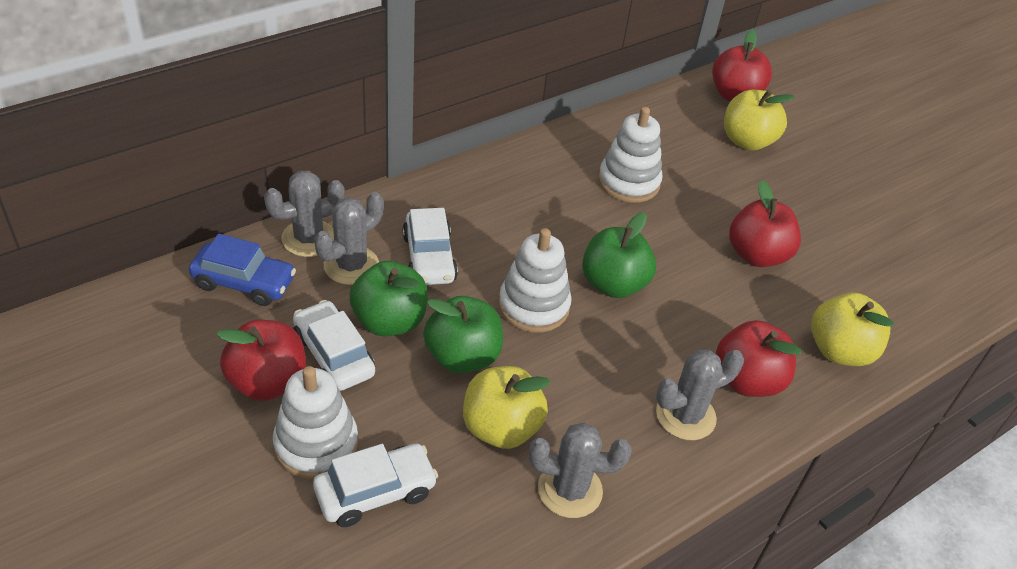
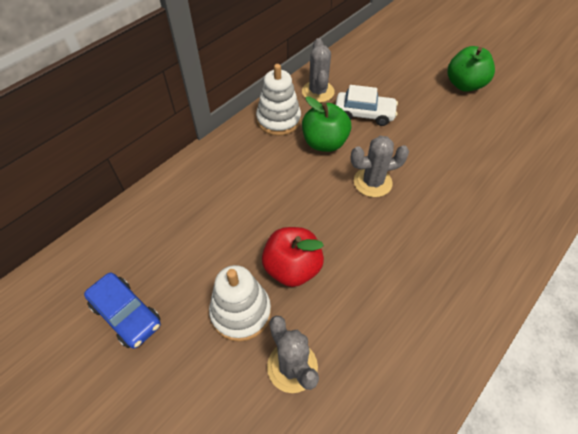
green apple: [350,261,428,336] [423,296,503,374] [582,212,656,298] = 3 -> [302,96,351,152] [448,46,495,92] = 2
grey cactus: [264,171,345,257] [314,192,384,285] [529,423,632,518] [656,349,744,440] = 4 -> [267,316,319,393] [302,38,335,103] [350,136,409,197] = 3
red apple: [217,320,306,401] [712,29,772,101] [716,320,801,397] [729,180,801,267] = 4 -> [262,227,324,287] = 1
white car: [293,300,375,391] [313,444,438,527] [402,208,458,285] = 3 -> [336,85,398,126] = 1
white stacking toy: [273,366,358,479] [498,228,572,333] [598,107,663,203] = 3 -> [209,265,271,342] [256,64,301,136] = 2
yellow apple: [463,366,551,449] [724,90,795,151] [811,293,894,366] = 3 -> none = 0

